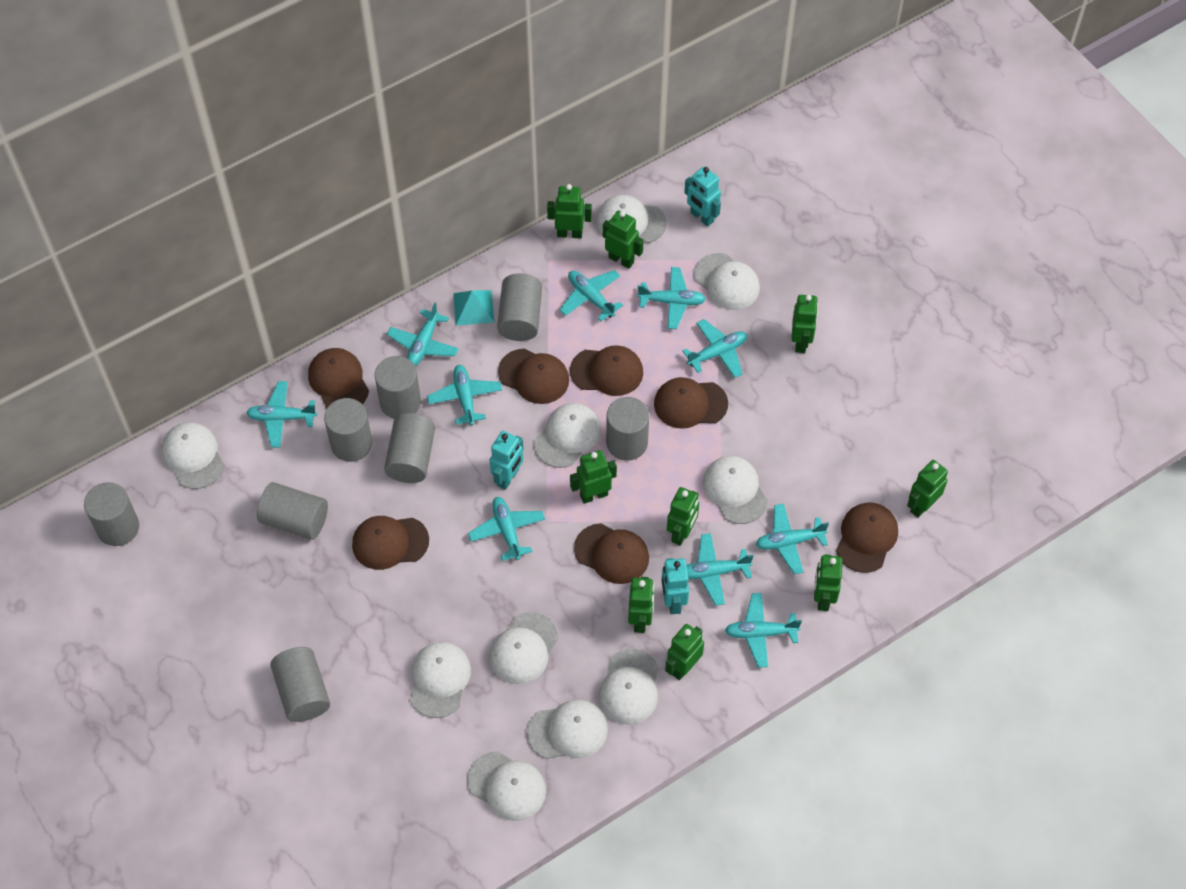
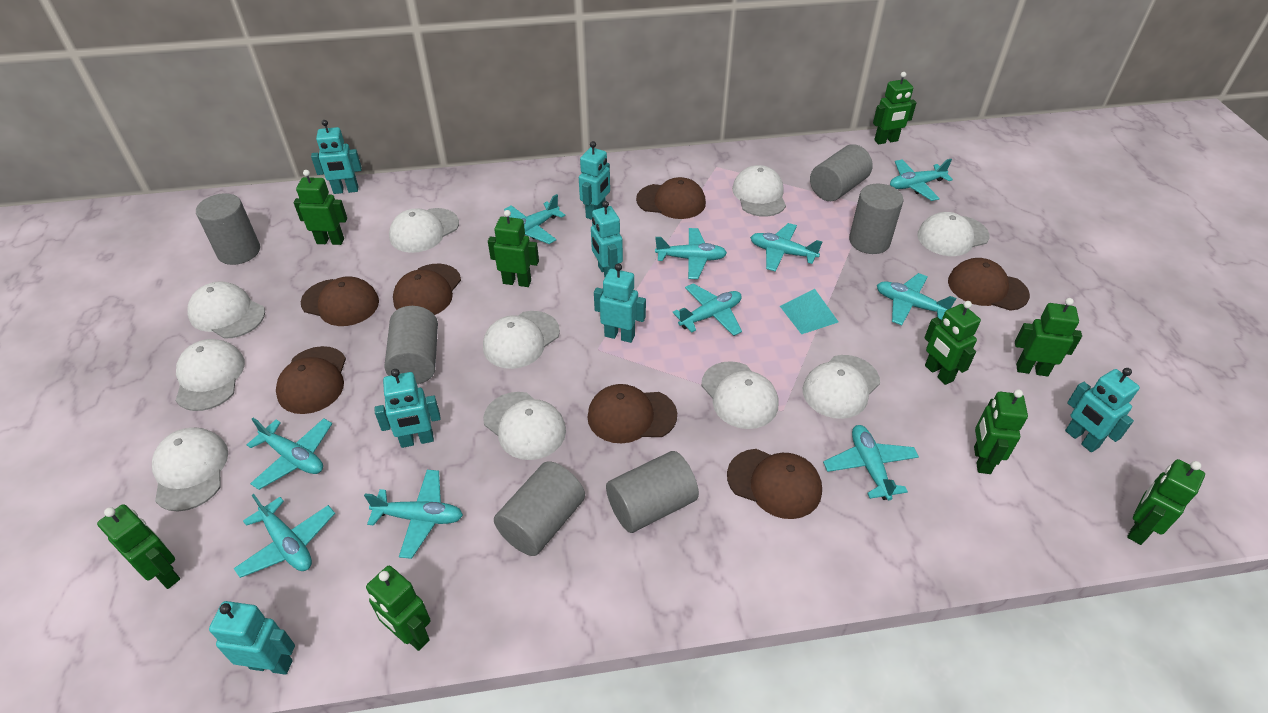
grey cylinder: [84,482,139,546] [257,482,328,540] [270,647,330,722] [324,398,372,462] [375,356,421,419] [384,413,435,483] [497,273,542,341] [606,397,649,461] = 8 -> [196,193,260,265] [385,306,438,384] [494,461,585,556] [606,451,699,533] [810,144,873,201] [849,184,903,254] = 6
turquoise robot: [490,431,523,490] [662,558,689,614] [684,166,721,227] = 3 -> [209,601,295,675] [311,120,362,194] [374,369,441,448] [579,141,610,220] [591,201,623,277] [594,263,646,343] [1065,368,1140,452] = 7

